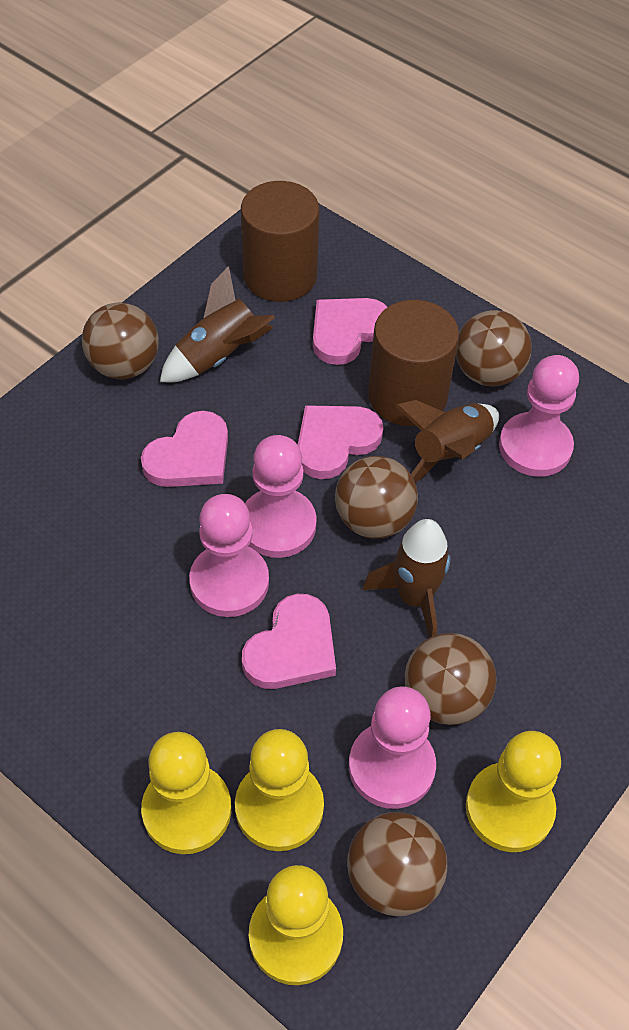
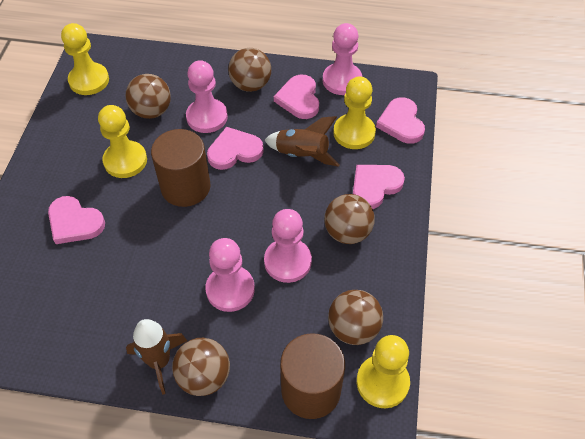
brown rocket: [160,266,275,382] [363,519,450,638] [395,400,499,483] = 3 -> [126,319,187,395] [265,116,339,167] = 2
pink heart: [141,411,228,487] [242,594,336,689] [298,405,383,479] [313,298,387,365] = 4 -> [48,196,105,244] [207,127,264,170] [274,75,319,119] [353,165,405,209] [376,97,425,144] = 5

